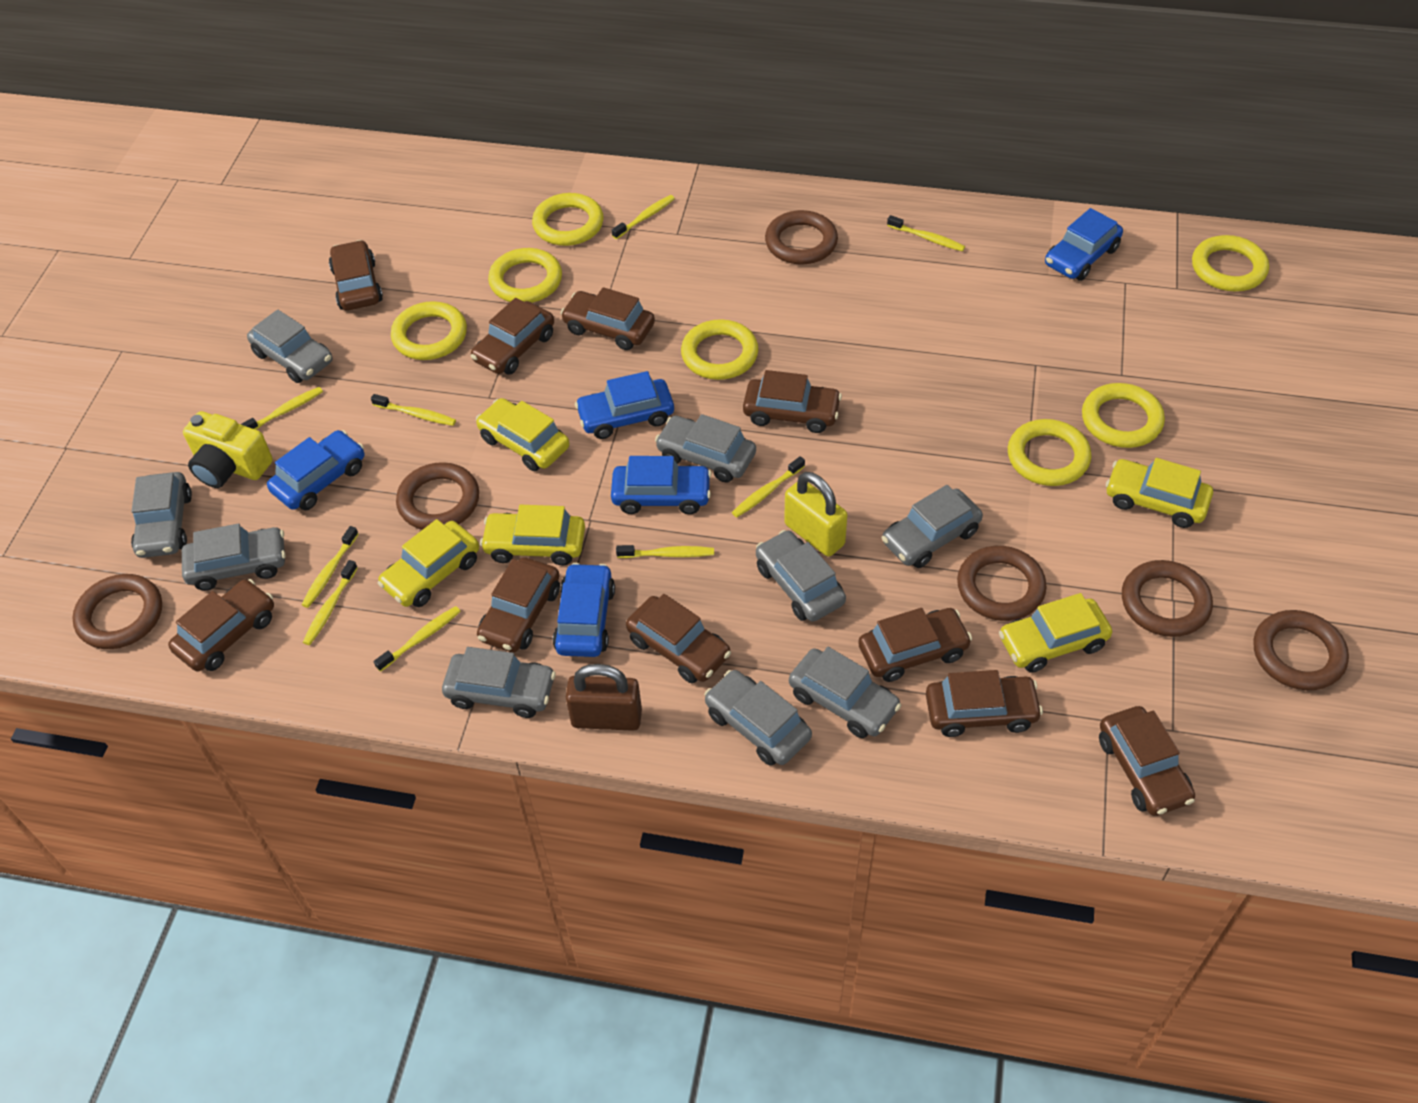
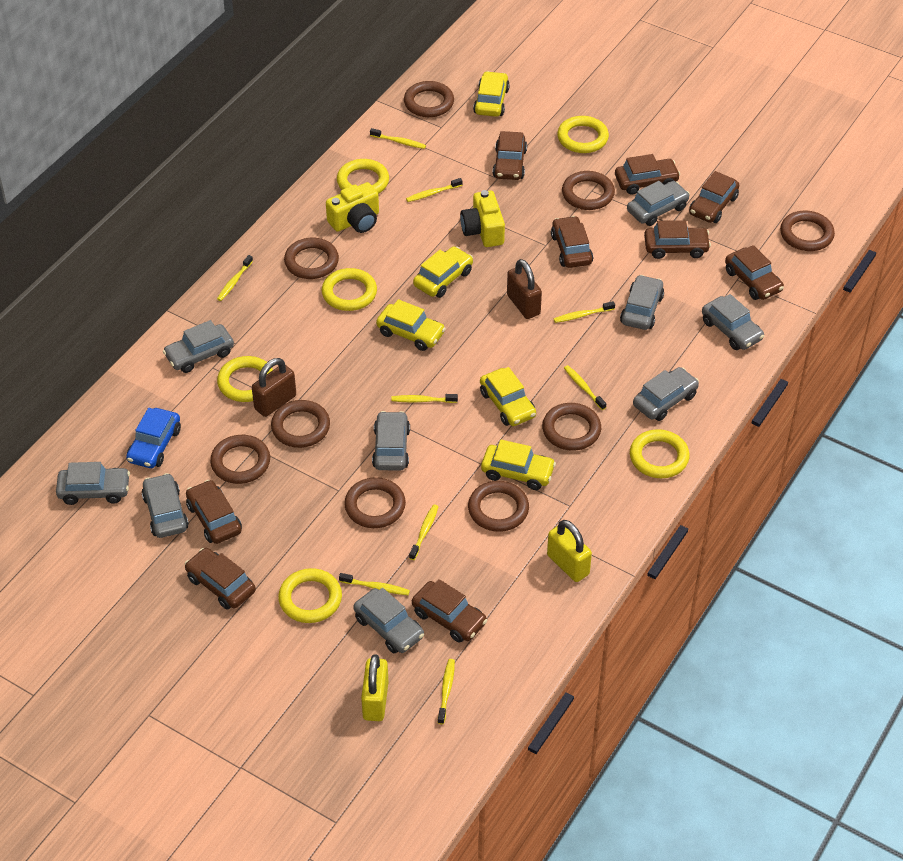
blue car: [267,430,364,510] [553,563,615,657] [575,371,674,439] [611,456,712,514] [1045,208,1123,281] = 5 -> [126,408,181,468] = 1
brown car: [168,579,274,671] [329,240,383,310] [471,298,554,375] [477,557,560,652] [561,287,655,350] [626,594,731,683] [743,370,842,433] [858,608,972,682] [926,670,1043,737] [1099,706,1195,816] = 10 -> [185,548,256,610] [186,480,242,544] [412,579,487,643] [493,131,527,180] [551,216,593,268] [615,154,680,195] [644,220,711,259] [689,171,739,223] [725,245,784,300] = 9
brown padlock: [566,664,642,731] = 1 -> [252,358,296,417] [507,259,542,319] = 2
brown ring: [72,574,162,649] [396,462,479,530] [765,210,838,264] [957,546,1047,621] [1122,560,1213,637] [1253,610,1349,690] = 6 -> [210,435,270,484] [271,400,330,448] [284,238,339,279] [344,477,406,528] [404,81,454,117] [468,481,529,532] [542,403,601,451] [562,171,615,210] [780,211,835,251] = 9
yellow camera: [183,411,273,488] = 1 -> [326,182,379,233] [460,190,505,247] = 2
yellow padlock: [784,472,847,557] = 1 -> [361,654,388,721] [547,520,592,582] = 2
yellow ring: [391,301,467,360] [488,248,562,303] [532,193,604,246] [681,319,758,380] [1008,419,1091,486] [1082,383,1165,448] [1192,235,1269,291] = 7 -> [217,356,273,402] [278,568,342,623] [322,268,377,311] [337,159,389,194] [557,116,609,153] [630,429,690,478] = 6

